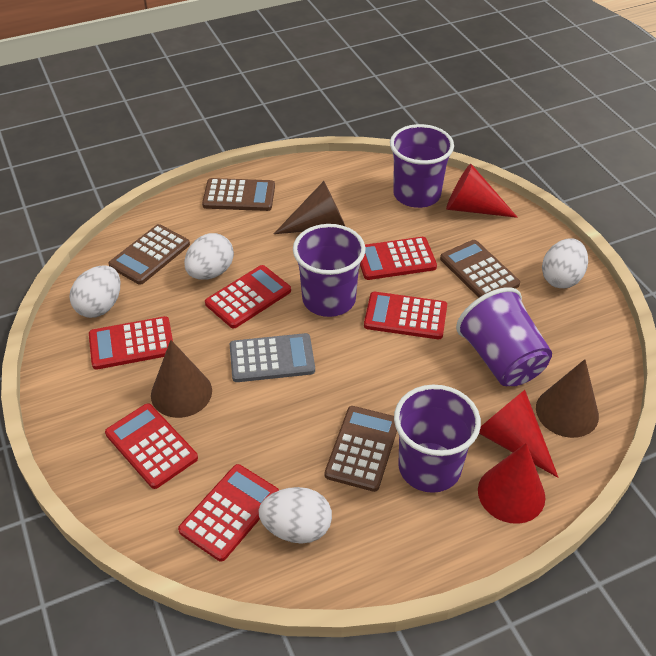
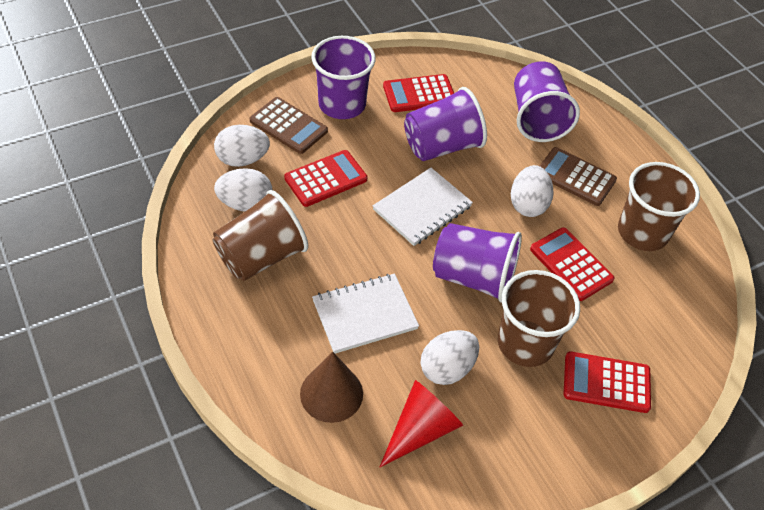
brown calculator: [108,224,190,285] [202,178,275,211] [325,406,397,492] [440,240,520,298] = 4 -> [250,97,328,154] [540,147,617,206] = 2
brown cone: [151,340,212,418] [274,181,346,234] [536,359,599,438] = 3 -> [300,352,363,423] = 1
brown cup: none = 0 -> [213,190,308,281] [498,270,580,367] [618,162,700,251] = 3
grey calculator: [230,333,315,382] = 1 -> none = 0
red calculator: [89,316,173,370] [105,403,198,489] [178,464,279,561] [205,265,291,328] [360,237,437,280] [364,292,447,339] = 6 -> [284,150,368,207] [383,74,454,112] [530,227,614,301] [564,351,651,413] = 4
red cone: [446,164,518,218] [478,443,546,524] [479,390,559,478] = 3 -> [380,380,463,467] = 1
white notebook: none = 0 -> [312,274,419,354] [373,168,473,246] = 2

